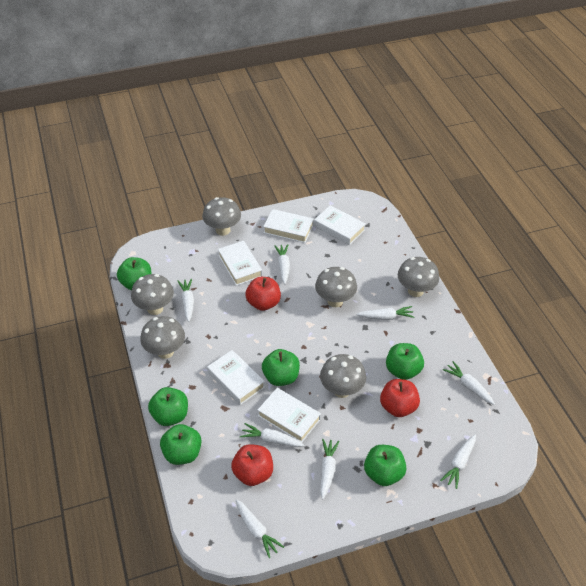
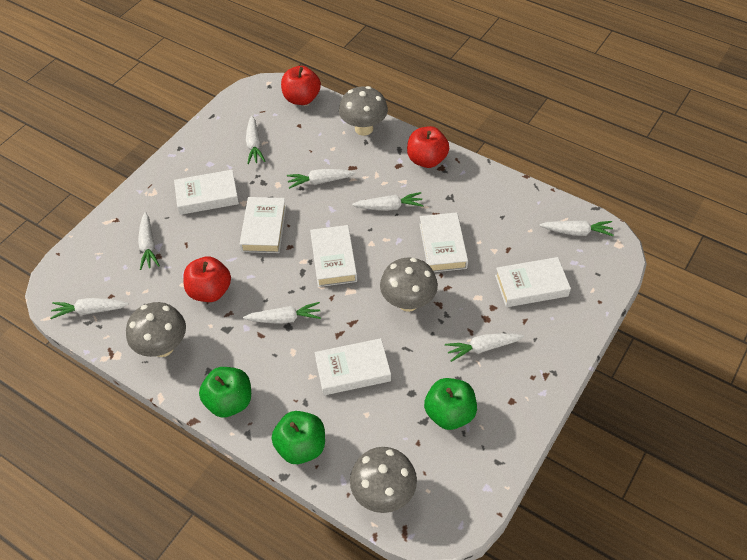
green apple: [117,257,152,290] [148,387,188,426] [160,424,201,465] [262,349,300,386] [364,445,406,486] [386,343,424,380] = 6 -> [199,367,251,418] [272,411,325,464] [424,378,477,430] = 3
grey mushroom: [131,274,174,315] [140,316,185,359] [202,197,241,236] [315,267,357,307] [320,354,366,398] [398,257,439,297] = 6 -> [126,302,186,357] [339,86,388,136] [350,447,417,513] [380,257,438,312] = 4
white book: [207,350,265,405] [218,241,263,286] [258,388,321,443] [263,209,314,243] [314,205,366,245] = 5 -> [174,170,239,215] [240,197,286,253] [310,225,357,287] [315,338,391,395] [419,212,468,272] [495,257,571,307] = 6

